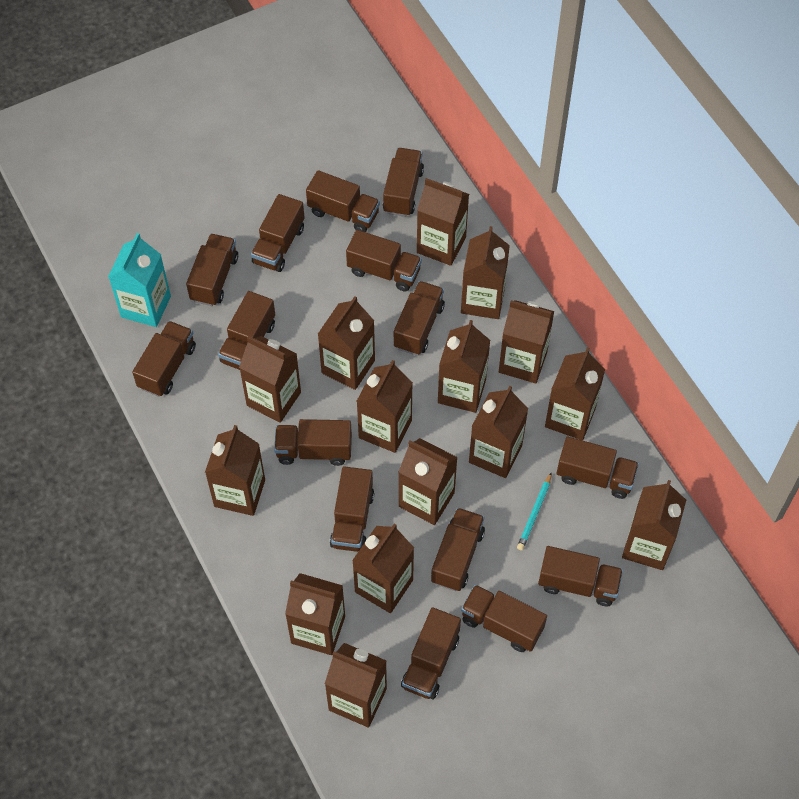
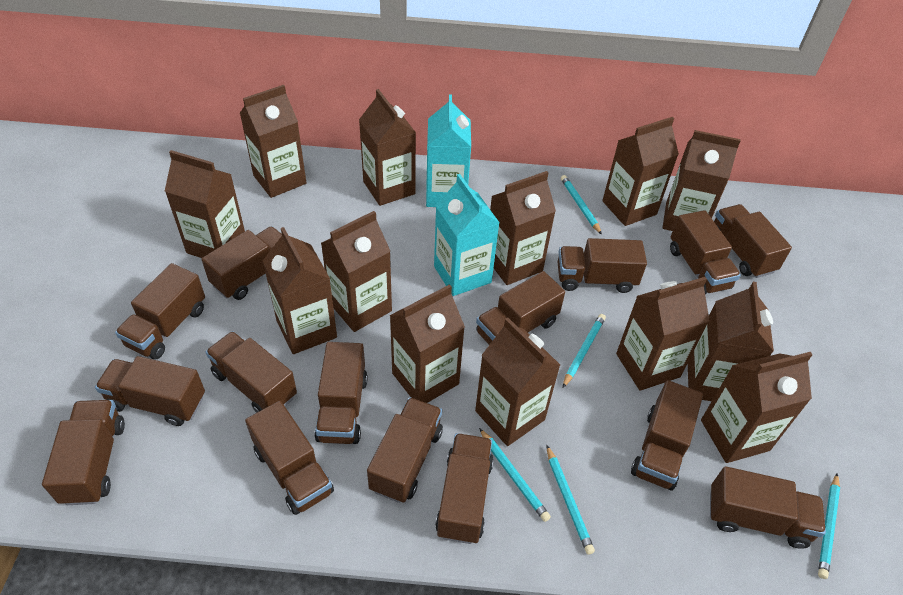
brown carton: [205,425,265,516] [239,336,301,423] [285,573,345,655] [318,296,375,390] [325,643,387,728] [352,524,414,613] [357,360,413,453] [398,438,458,525] [417,178,469,266] [438,320,490,413] [461,226,510,319] [469,386,528,478] [499,300,554,383] [545,347,605,440] [622,480,686,570] = 15 -> [165,150,245,258] [240,85,306,198] [263,227,337,354] [321,211,392,332] [359,89,416,206] [390,284,465,403] [475,318,560,446] [490,171,556,285] [602,117,679,226] [616,277,710,391] [663,130,741,231] [688,282,774,401] [701,352,813,463] = 13
turquoise carton: [108,233,171,327] = 1 -> [426,94,471,207] [434,174,500,296] = 2
turquoise pencil: [517,472,552,550] = 1 -> [479,428,551,522] [546,445,595,555] [561,175,602,235] [563,314,606,388] [818,473,840,579] = 5

